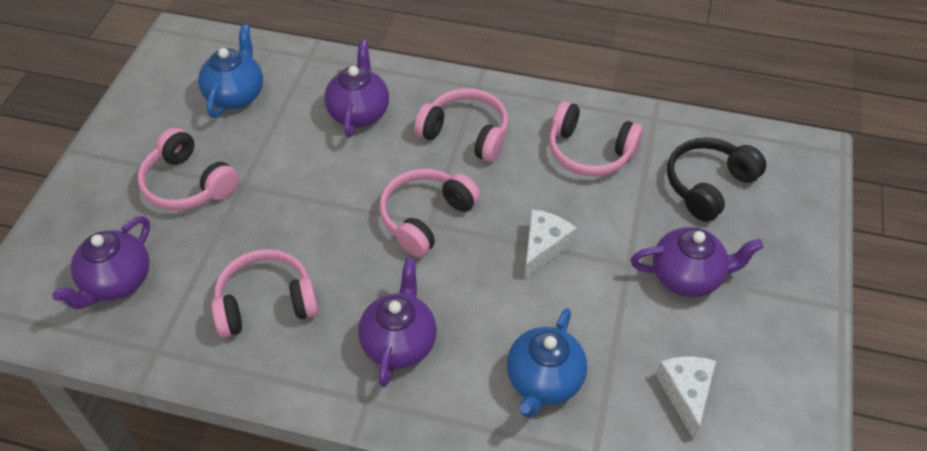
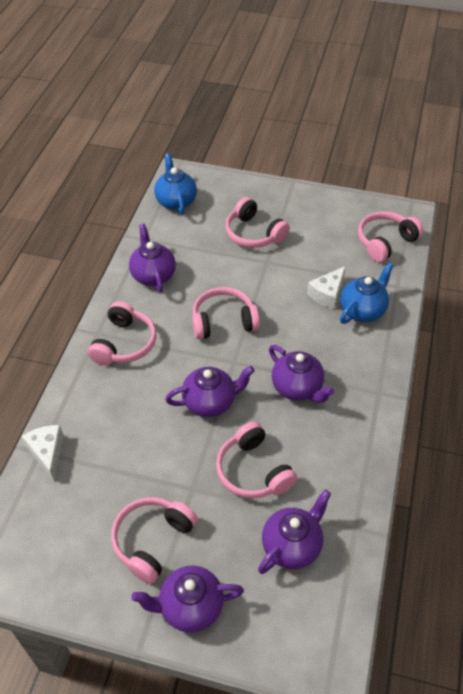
black headphones: [667,138,767,222] = 1 -> none = 0
pink headphones: [138,127,239,210] [211,249,319,338] [379,169,480,257] [414,88,508,162] [549,101,643,177] = 5 -> [88,301,157,365] [111,497,198,584] [192,287,260,339] [216,421,297,499] [225,197,290,248] [358,211,424,262] = 6
purple teapot: [52,216,150,309] [324,40,389,138] [358,258,437,387] [631,227,763,297] = 4 -> [129,224,176,292] [131,566,244,633] [165,366,255,417] [258,490,331,574] [269,345,334,403] = 5

